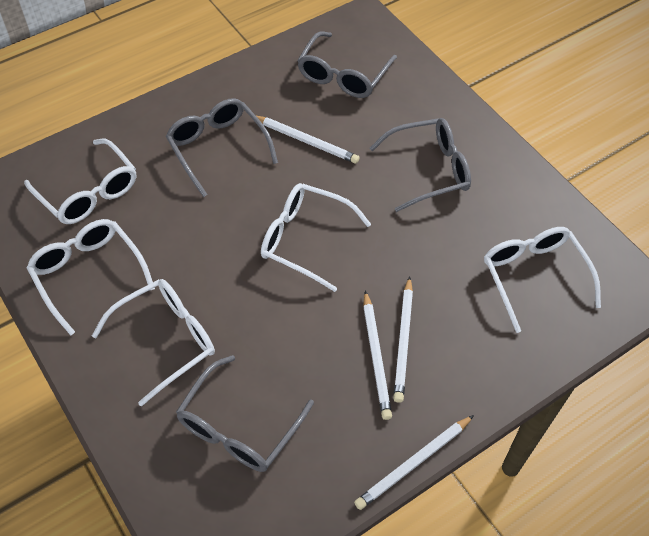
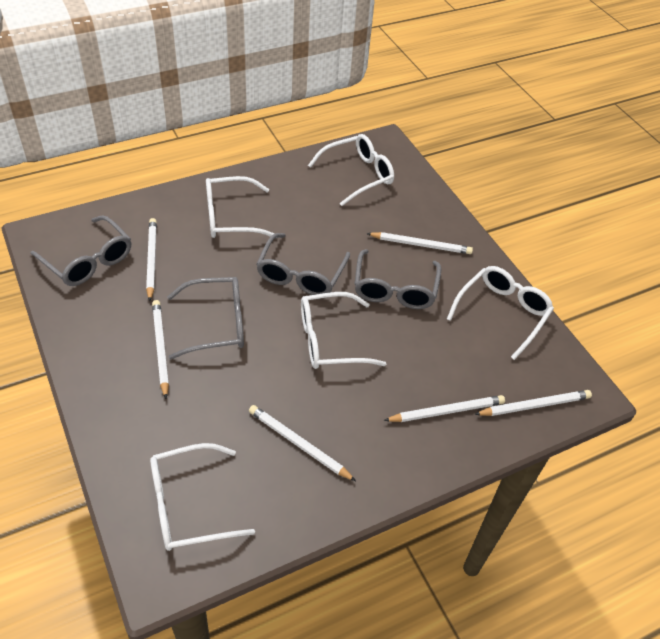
white pencil: [256,116,360,164] [354,415,474,510] [363,290,392,420] [393,276,413,403] = 4 -> [146,218,157,301] [152,300,169,399] [249,405,356,481] [366,232,473,254] [384,395,505,422] [474,390,592,416] = 6

